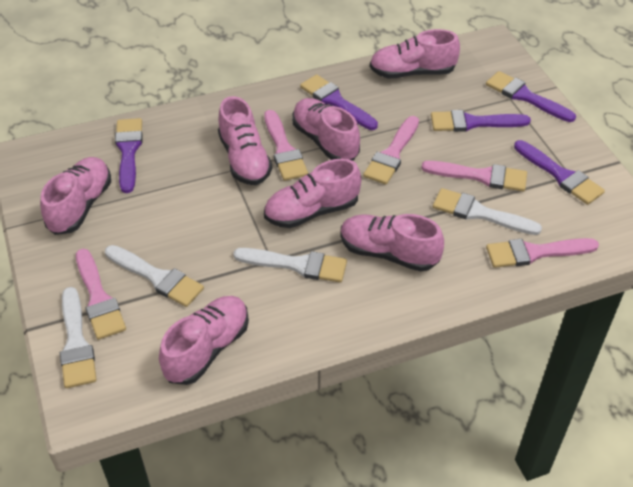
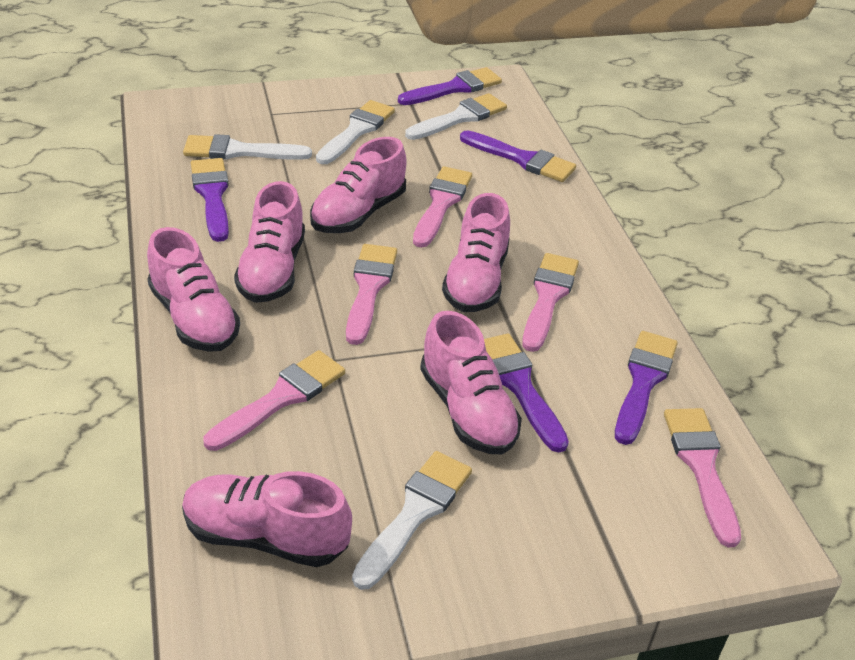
pink shoe: [40,157,111,235] [159,296,249,385] [218,96,272,185] [264,159,361,228] [292,98,360,161] [340,214,444,272] [370,29,460,78] = 7 -> [147,227,240,352] [182,471,352,567] [234,181,305,303] [310,137,406,233] [420,311,522,454] [442,193,510,312] = 6

